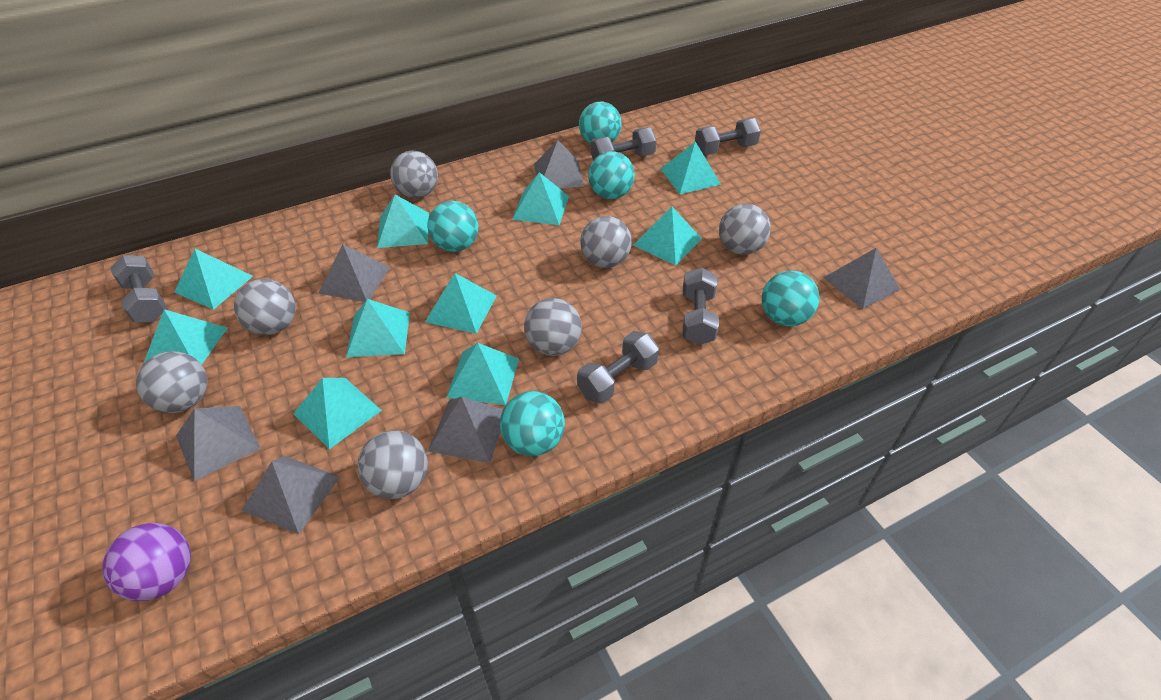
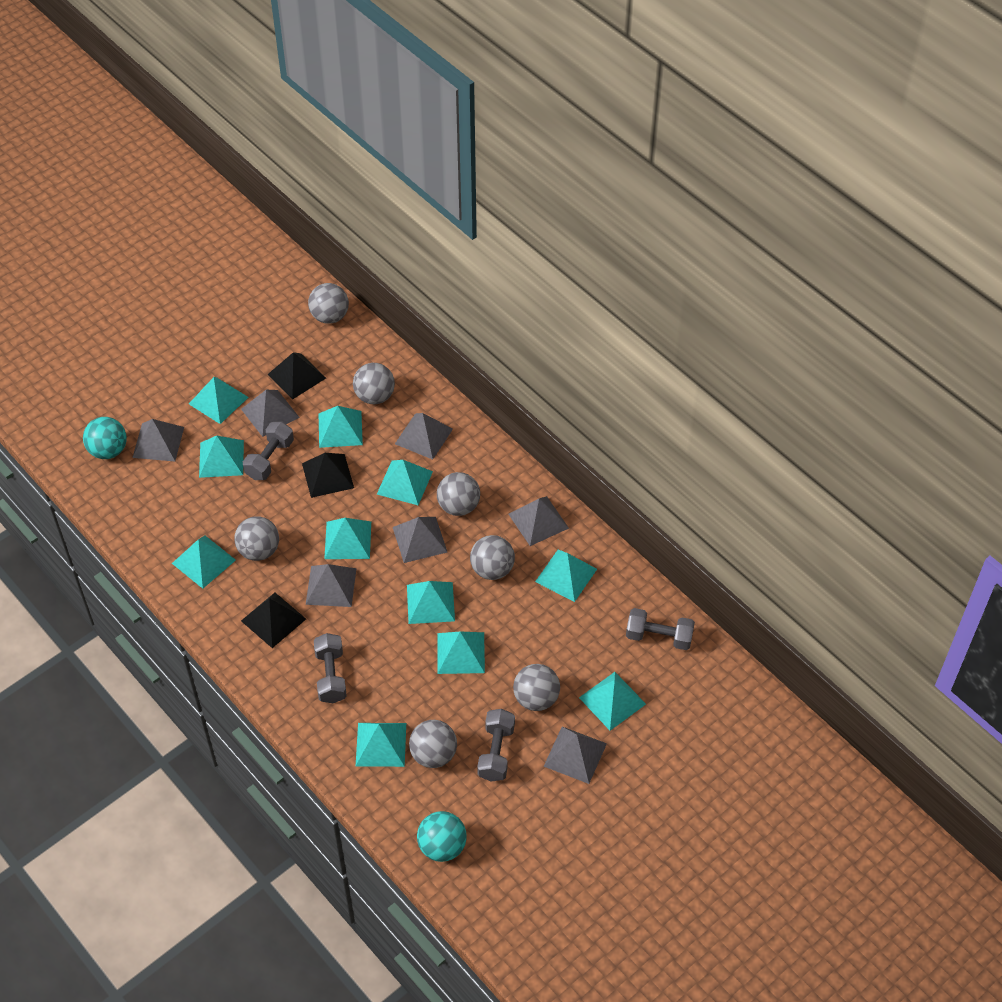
black pyramid: none = 0 -> [241,593,306,648] [267,352,326,400] [302,453,354,498] = 3
grey dumbbell: [111,255,167,322] [577,331,659,404] [591,128,657,160] [683,267,719,345] [695,118,761,155] = 5 -> [243,422,294,480] [314,633,347,703] [477,709,515,782] [626,608,695,650] = 4
grey pyramid: [176,406,261,481] [241,456,340,534] [318,244,390,302] [428,397,503,463] [534,140,584,188] [823,248,900,309] = 6 -> [132,419,184,461] [241,390,300,437] [306,564,357,607] [393,517,447,563] [395,413,453,460] [509,496,569,546] [544,727,607,784] = 7
purple ball: [103,523,191,601] = 1 -> none = 0
turquoise ball: [427,201,478,252] [500,391,565,456] [579,102,622,144] [588,151,635,199] [762,271,820,326] = 5 -> [83,417,127,459] [417,811,467,862] = 2
turquoise pyramid: [144,309,227,365] [174,249,253,310] [293,378,382,449] [346,299,410,357] [377,195,429,248] [425,273,497,334] [446,343,519,405] [512,172,569,225] [633,207,702,266] [661,142,721,194] = 10 -> [172,536,236,589] [189,377,249,424] [199,436,244,478] [319,406,363,448] [324,518,371,559] [356,723,406,767] [377,460,433,505] [407,581,455,624] [437,632,485,674] [535,549,597,602] [579,672,646,731] = 11

